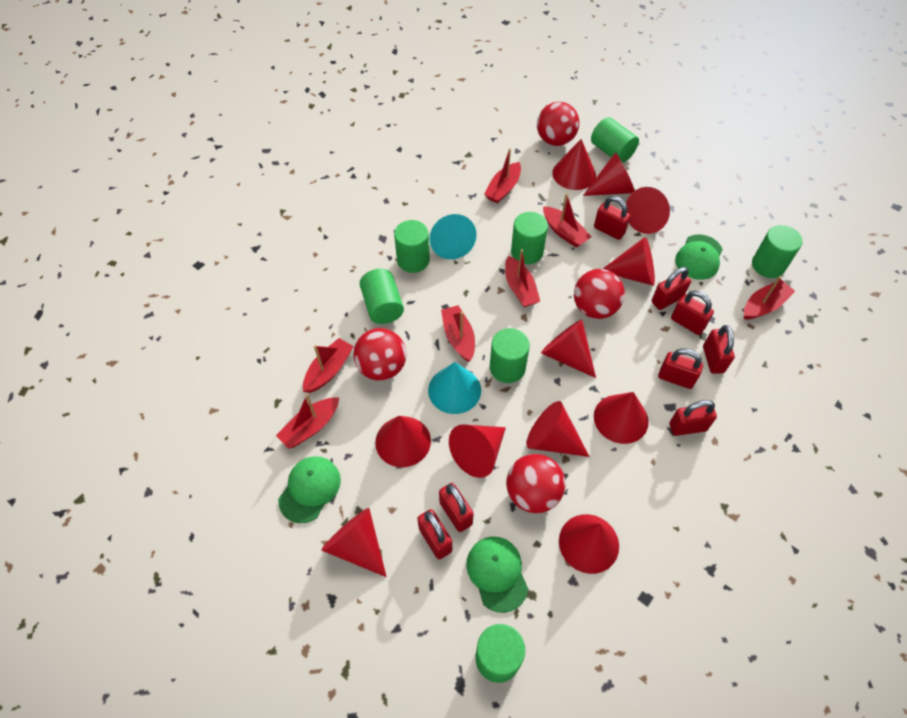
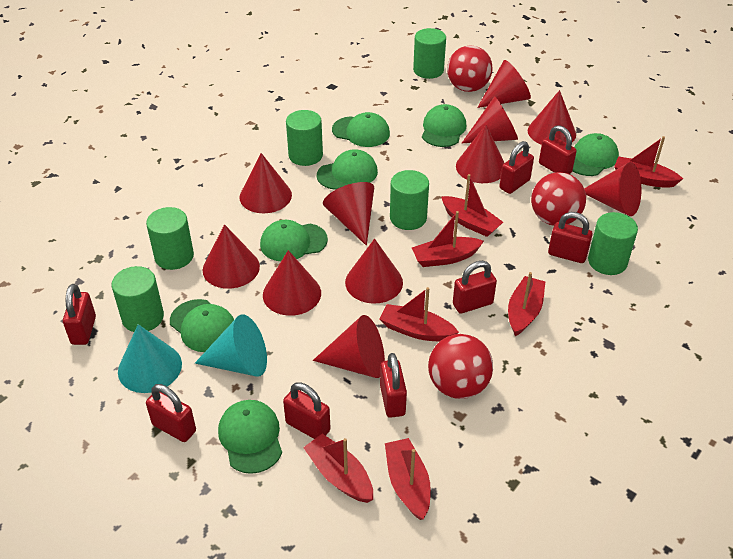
green cap: [278,456,341,523] [466,537,528,613] [675,234,723,280] = 3 -> [170,299,234,352] [218,400,282,474] [260,220,328,261] [317,150,378,190] [332,112,390,147] [422,104,466,147] [573,133,619,176] = 7
green cylinder: [360,269,404,324] [394,220,430,273] [475,624,525,683] [490,328,530,383] [511,212,548,264] [591,117,639,163] [752,225,802,278] = 7 -> [112,266,164,332] [146,207,194,270] [286,110,323,166] [390,170,429,230] [413,28,446,79] [588,212,638,275] = 6
red ball: [353,328,406,381] [506,454,565,513] [537,102,579,146] [574,269,625,319] = 4 -> [428,334,493,399] [447,46,493,92] [531,172,586,226] = 3

